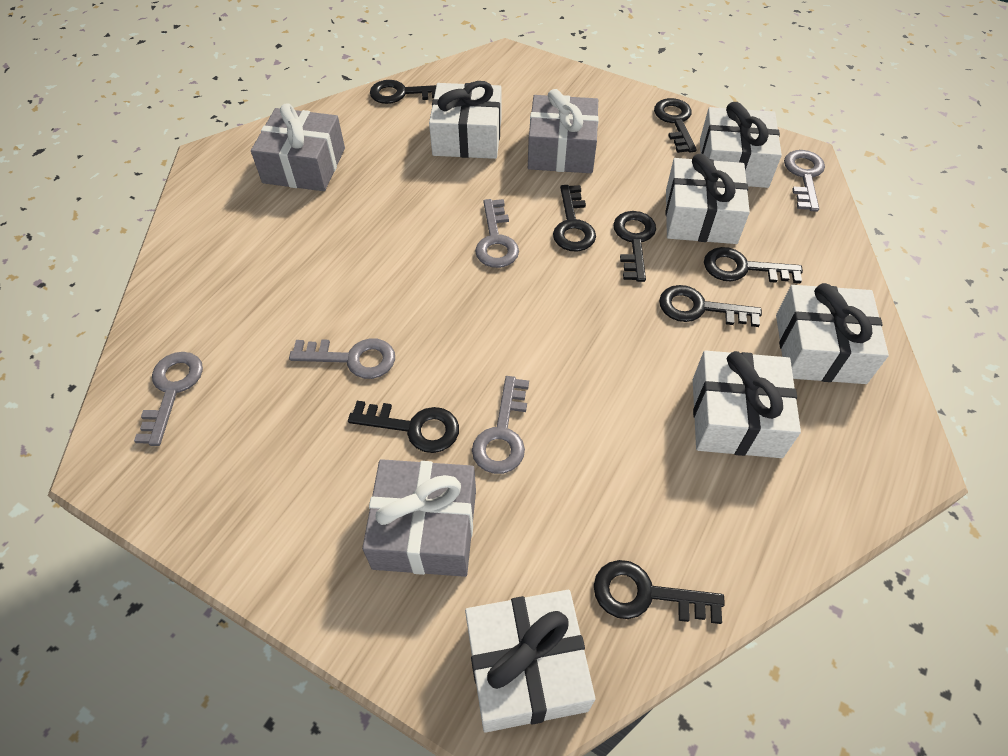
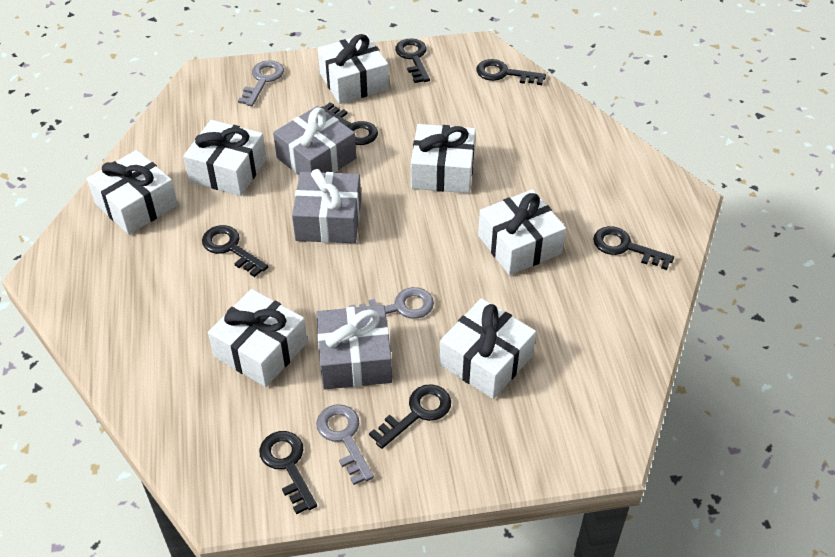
black key: [348,401,459,453] [370,80,436,104] [553,185,596,252] [594,560,725,624] [613,211,656,282] [654,98,697,153] [659,285,762,327] [704,247,803,283] = 8 -> [202,225,268,277] [259,431,317,514] [320,102,378,145] [369,384,451,449] [395,38,430,83] [476,59,546,85] [593,226,674,270] = 7
grey key: [134,352,203,446] [289,338,395,379] [472,376,529,474] [475,199,519,268] [784,150,825,212] = 5 -> [238,60,284,106] [316,405,374,485] [349,287,434,319] = 3
white gift: [429,81,502,159] [465,590,595,733] [666,154,750,244] [693,350,801,458] [700,102,782,188] [776,283,889,384] = 6 -> [87,150,178,235] [183,120,267,196] [208,289,307,387] [318,34,389,104] [411,124,476,193] [440,298,536,399] [478,189,566,275] = 7

